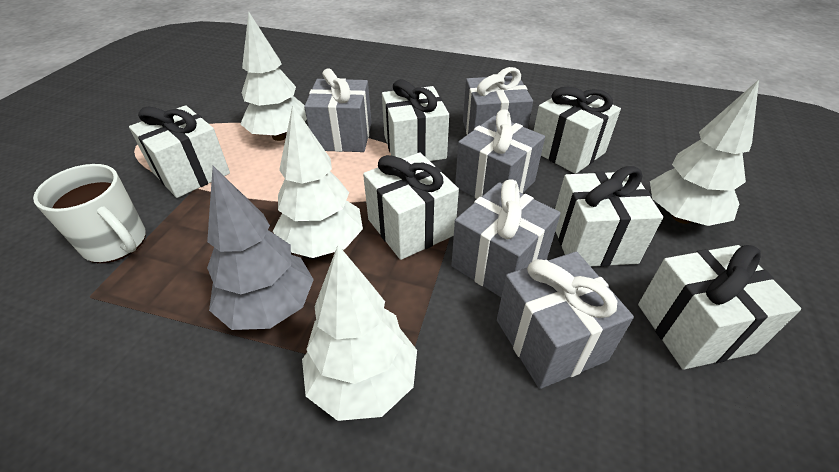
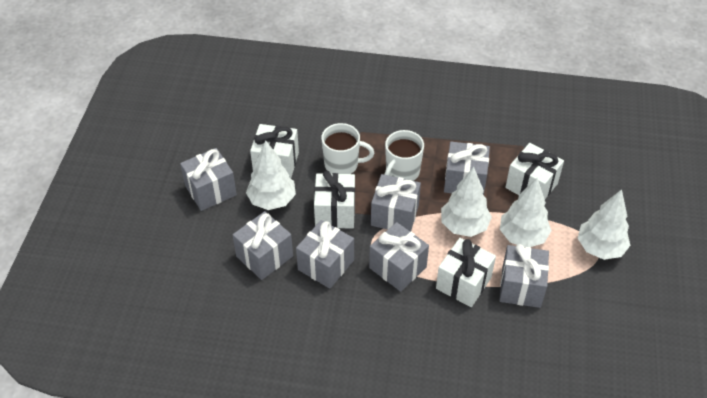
grey gift: [304,68,371,152] [451,180,561,297] [455,109,545,199] [463,67,533,135] [497,251,634,389] = 5 -> [180,148,237,211] [233,211,293,280] [296,220,354,289] [369,222,429,292] [371,174,421,232] [444,142,490,195] [499,244,549,308] = 7
grey tree: [207,166,314,330] = 1 -> none = 0
white gift: [129,105,230,198] [363,153,459,260] [382,79,449,161] [534,87,621,174] [555,166,663,267] [638,245,801,370] = 6 -> [250,124,299,178] [314,171,355,229] [436,238,496,307] [505,143,564,199] = 4
white mug: [33,164,146,263] = 1 -> [321,123,374,174] [384,130,424,181] = 2

